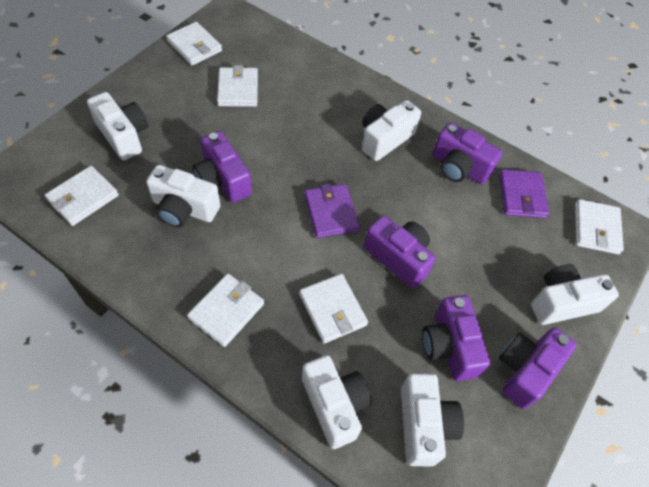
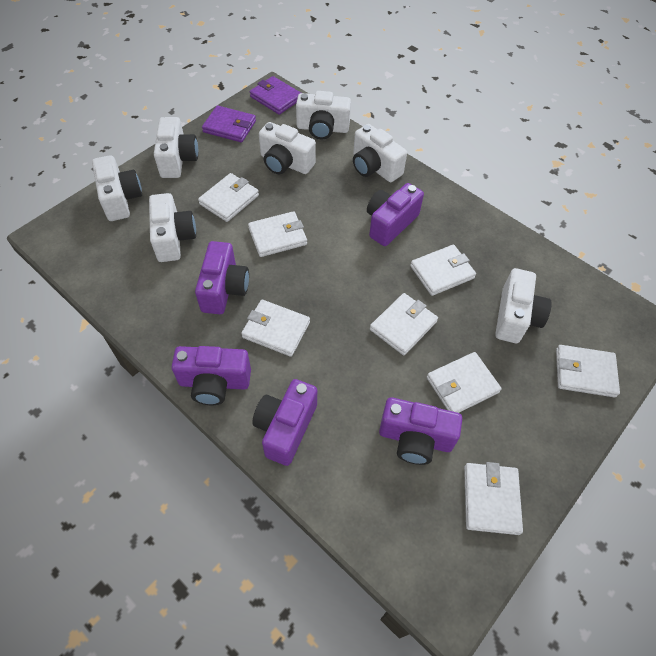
white camera: [87,92,148,160] [146,165,220,227] [302,355,372,449] [362,100,421,161] [401,374,464,466] [531,264,619,325] = 6 -> [92,155,142,221] [149,193,196,262] [154,117,198,178] [259,122,316,174] [296,91,351,139] [353,124,407,182] [495,268,552,343] = 7
white wallet: [45,166,119,226] [166,22,222,65] [187,274,264,347] [217,65,258,107] [299,274,368,344] [575,199,624,254] = 6 -> [198,173,259,222] [241,300,310,357] [248,211,307,257] [370,293,438,355] [410,244,476,296] [427,352,502,413] [464,462,523,535] [556,345,620,397] = 8

